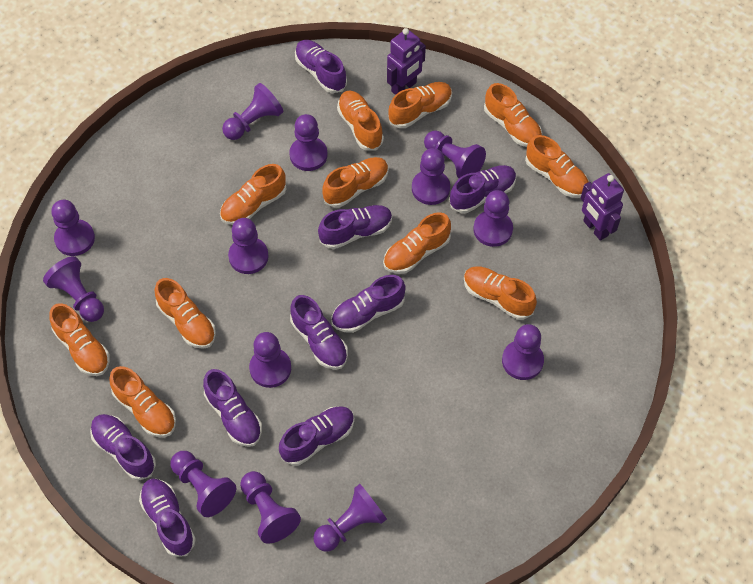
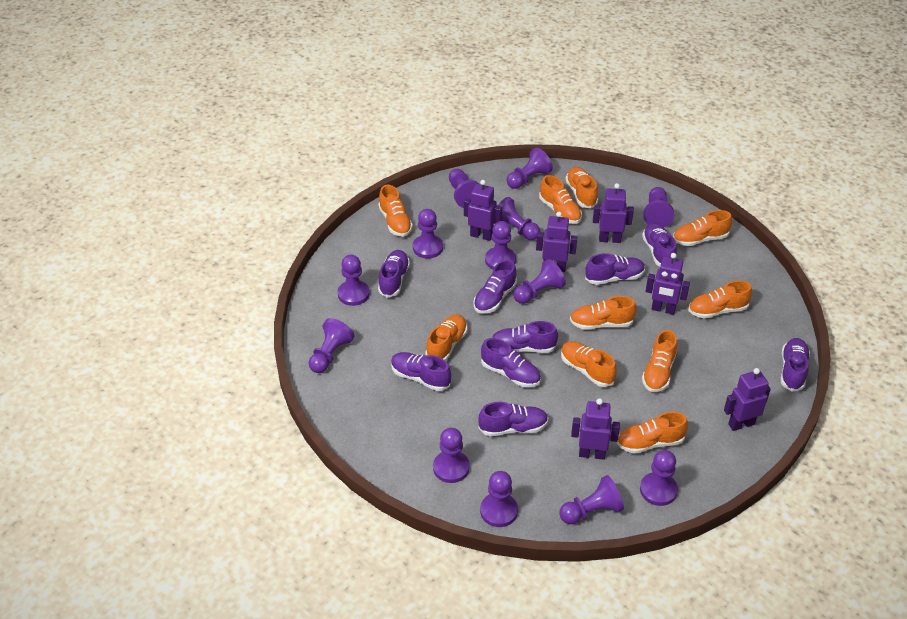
orange shoe: [50,303,110,376] [109,366,176,437] [155,278,216,349] [220,164,287,225] [322,157,389,208] [337,91,384,151] [383,212,451,274] [388,82,452,128] [464,266,537,320] [484,83,542,147] [525,135,589,198] = 11 -> [378,185,413,237] [425,314,467,361] [539,175,582,224] [561,341,617,387] [565,167,598,209] [570,296,636,330] [617,412,688,454] [642,330,677,392] [673,210,732,246] [688,281,752,319] = 10
purple robot: [387,28,426,95] [581,173,624,241] = 2 -> [464,180,502,241] [536,212,577,272] [571,398,620,460] [593,183,634,243] [646,253,690,315] [724,368,771,431] = 6

